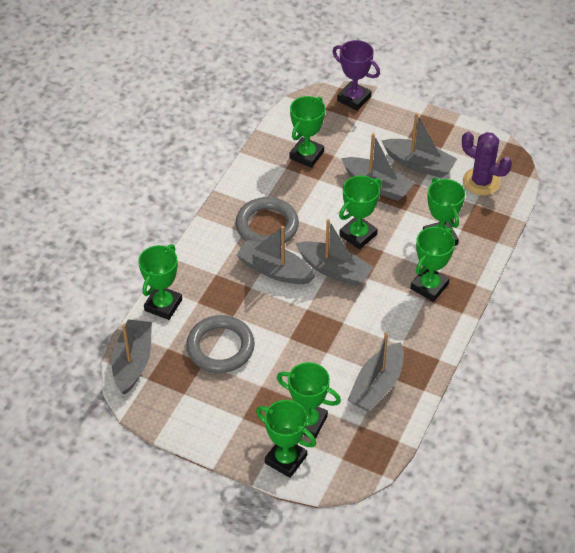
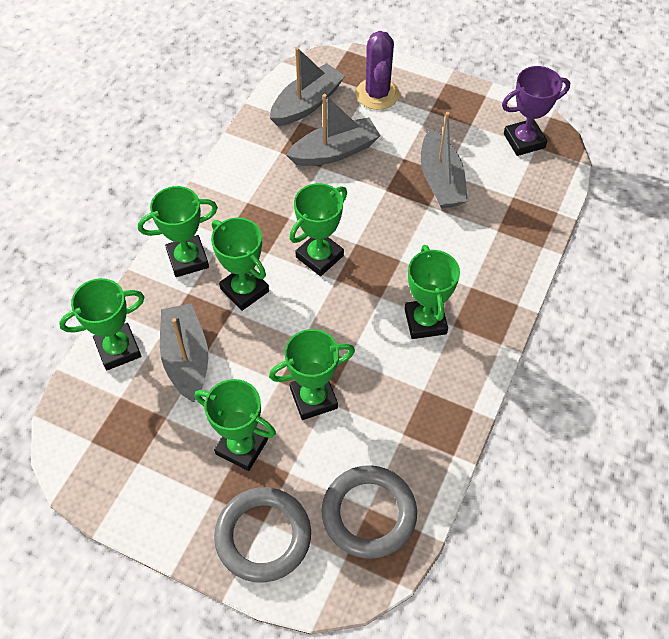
grey boat: [112,319,152,394] [236,226,316,284] [295,219,374,286] [341,133,414,201] [348,333,404,412] [382,113,457,178] = 6 -> [160,303,208,402] [270,47,345,126] [286,94,380,166] [421,112,468,209] = 4

